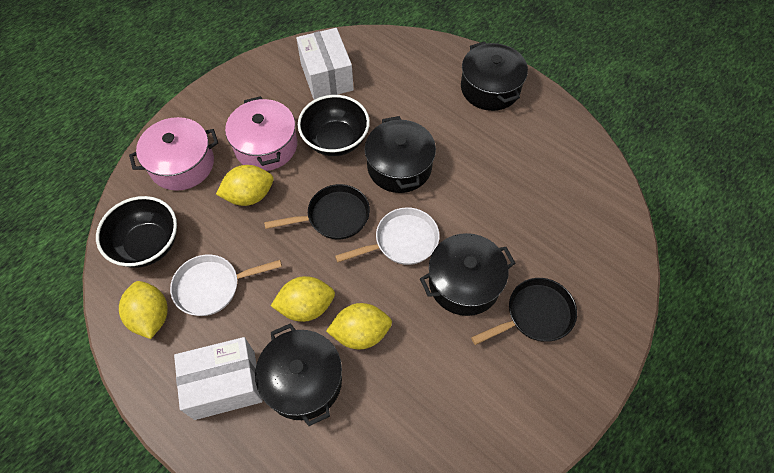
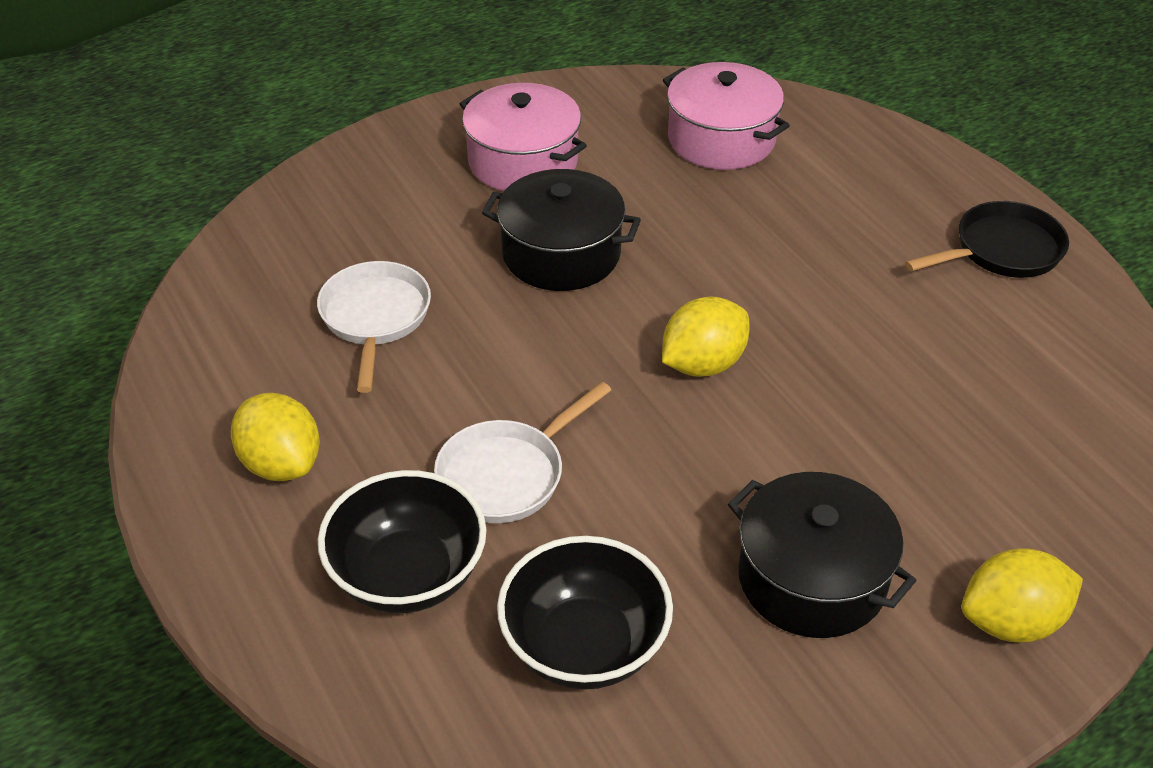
black pan: [264,184,370,239] [471,278,577,345] = 2 -> [905,201,1069,278] = 1
black pot: [255,323,342,426] [365,116,436,193] [420,233,516,316] [461,41,528,111] = 4 -> [482,169,641,291] [728,472,917,638] = 2
white box: [174,337,263,420] [296,28,354,100] = 2 -> none = 0
yellow lemon: [119,281,168,339] [216,165,274,206] [271,276,335,322] [326,303,392,349] = 4 -> [231,393,320,481] [662,297,750,377] [961,548,1083,642] = 3

